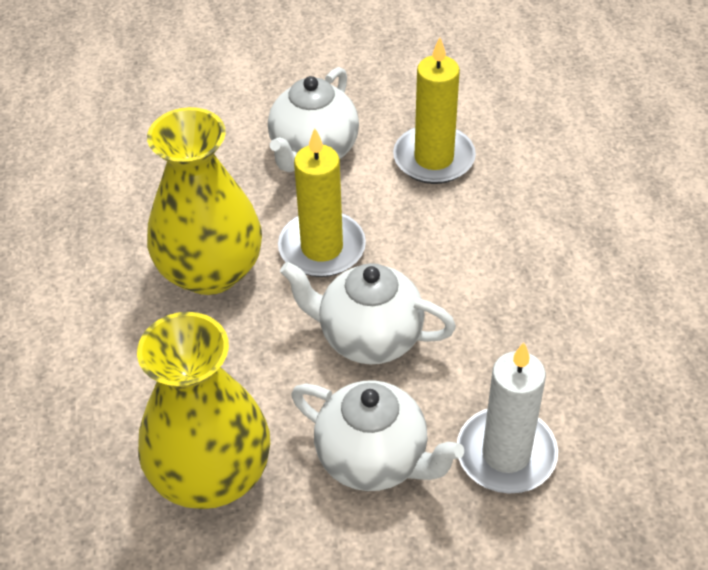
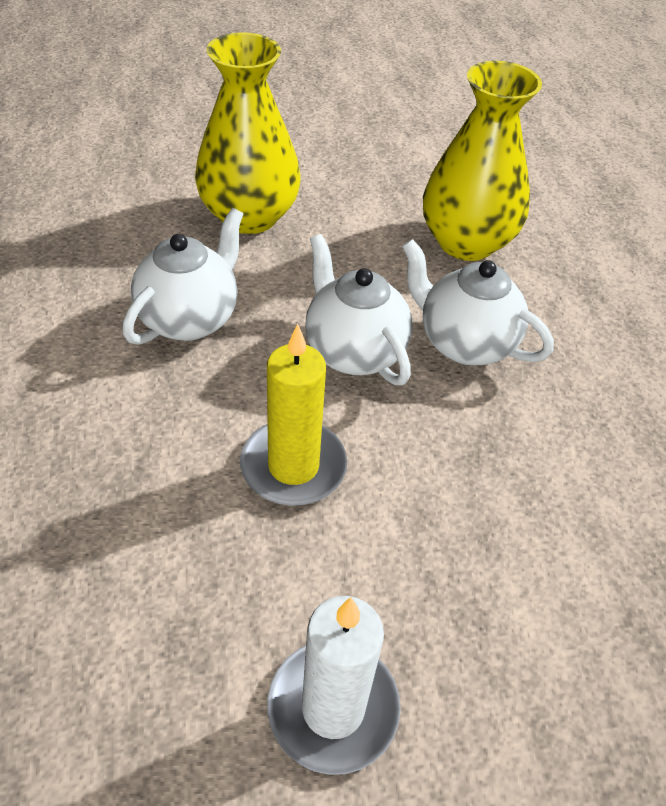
yellow candle: [278,128,366,277] [393,37,476,184] = 2 -> [240,324,347,506] = 1

